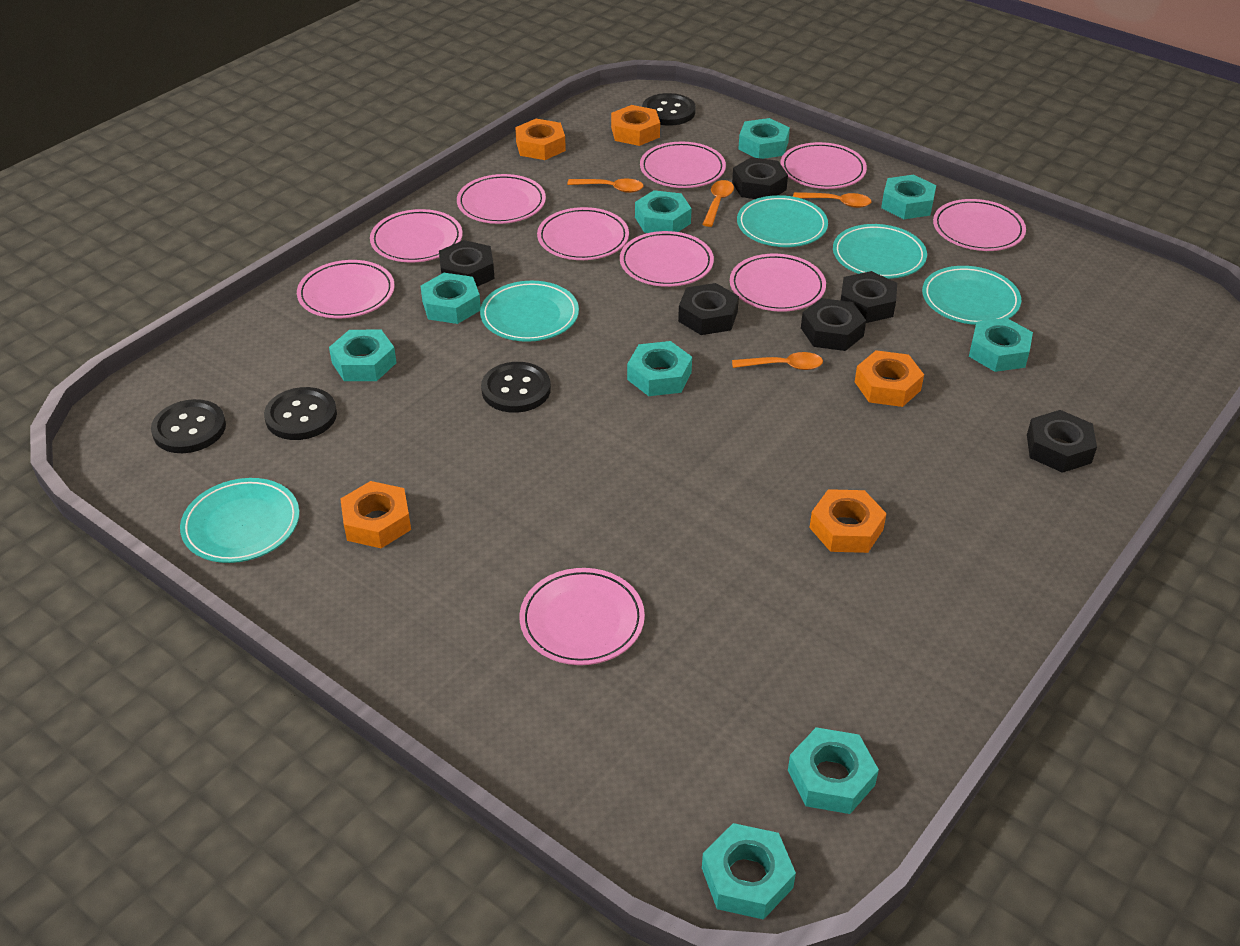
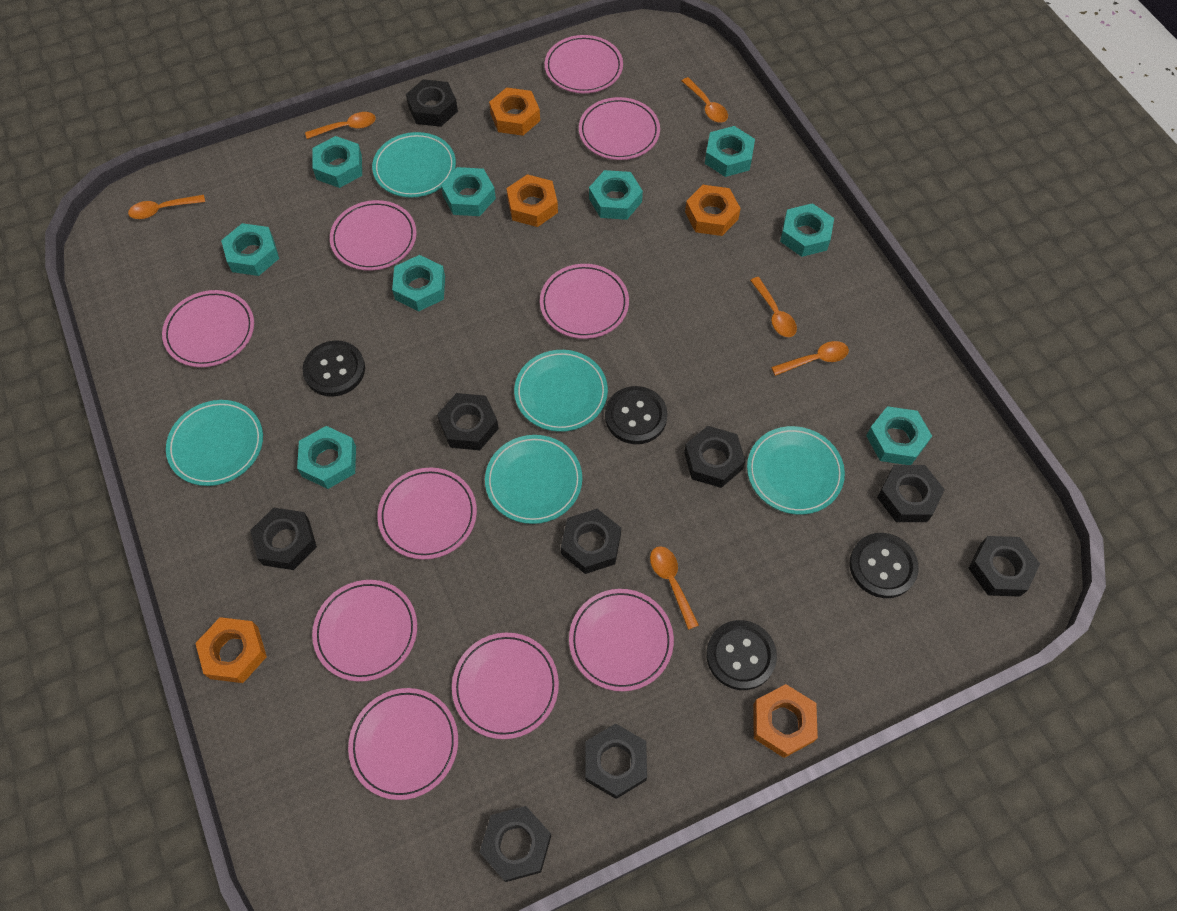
black nut: [439,240,495,287] [678,283,739,335] [732,157,788,199] [801,298,866,351] [840,271,897,323] [1027,410,1097,473] = 6 -> [250,507,317,570] [406,79,458,127] [437,393,499,450] [480,806,551,882] [561,509,621,574] [586,723,647,799] [684,426,745,488] [877,465,945,522] [968,536,1040,597] = 9
orange spoon: [567,178,644,193] [702,180,734,227] [732,352,823,370] [793,192,871,208] = 4 -> [128,195,205,219] [305,112,376,139] [650,546,699,630] [682,77,728,123] [750,277,797,337] [771,341,849,376] = 6

